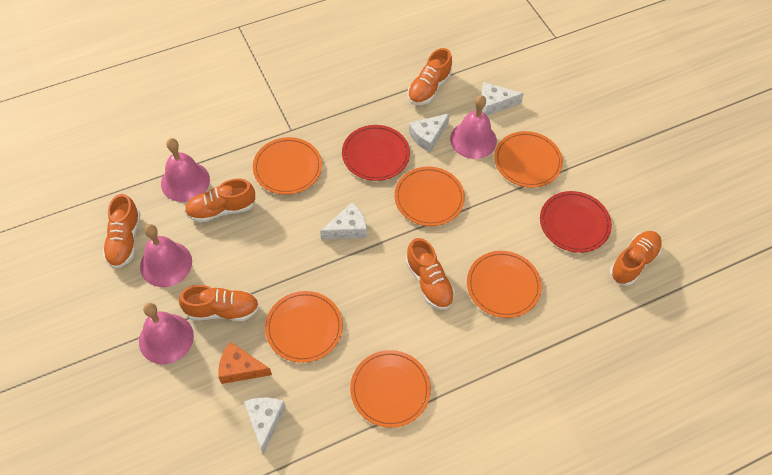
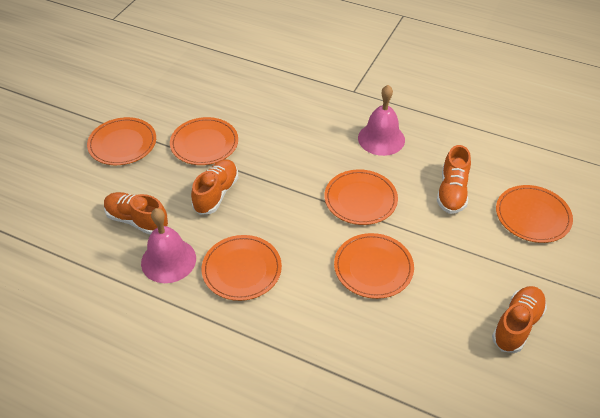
orange cheese: [218,342,272,384] = 1 -> none = 0
orange shoe: [103,194,141,269] [179,285,259,321] [184,178,255,223] [406,238,455,310] [407,48,452,105] [610,231,662,286] = 6 -> [104,192,168,235] [191,159,238,215] [437,145,471,214] [492,286,547,353] = 4
pink bell: [139,303,194,364] [140,224,192,287] [161,138,210,202] [450,95,497,159] = 4 -> [141,208,196,283] [358,85,405,156] = 2
red plate: [342,125,410,181] [540,191,612,253] = 2 -> none = 0
white cheese: [244,398,286,454] [320,202,367,239] [409,113,450,152] [481,82,524,116] = 4 -> none = 0

